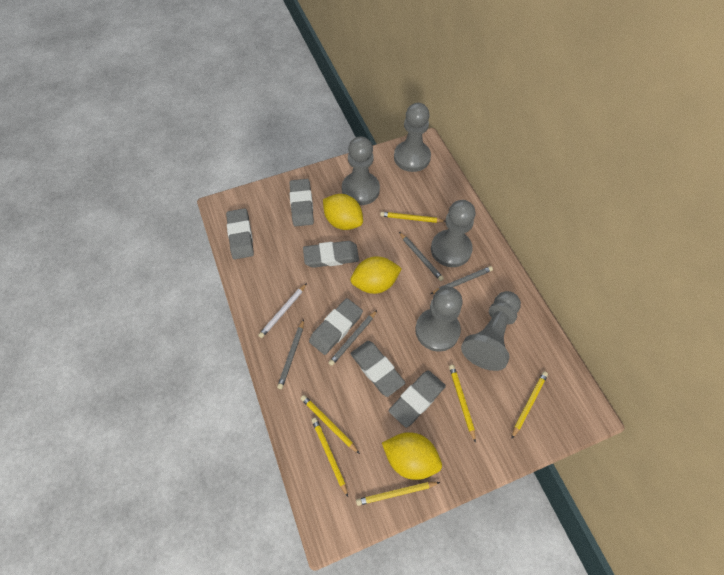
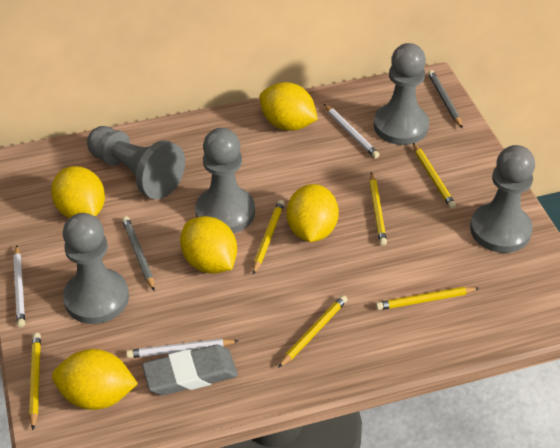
grey eraser: [226,208,254,259] [289,179,314,227] [303,241,359,268] [309,298,363,355] [350,341,405,397] [389,370,446,428] = 6 -> [142,345,238,396] = 1
grey pencil: [277,319,304,389] [328,310,377,366] [399,232,444,281] [431,266,493,294] = 4 -> [122,216,155,291] [428,70,462,128] = 2
white pencil: [258,283,307,338] = 1 -> [13,245,25,328] [126,338,238,358] [324,104,380,158] = 3
yellow lemon: [323,194,363,230] [350,257,402,294] [382,432,442,480] = 3 -> [51,166,105,218] [52,349,138,410] [180,216,237,274] [260,82,318,131] [287,184,339,242] = 5

